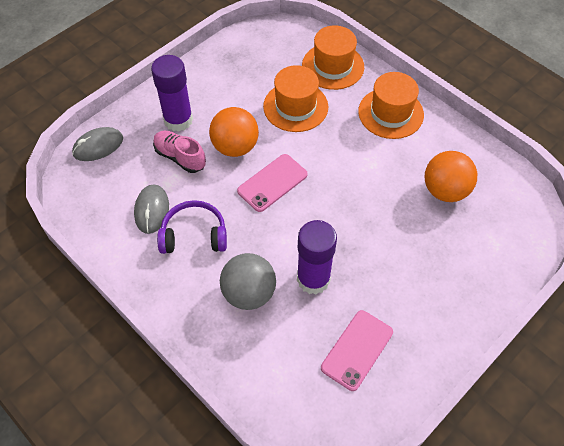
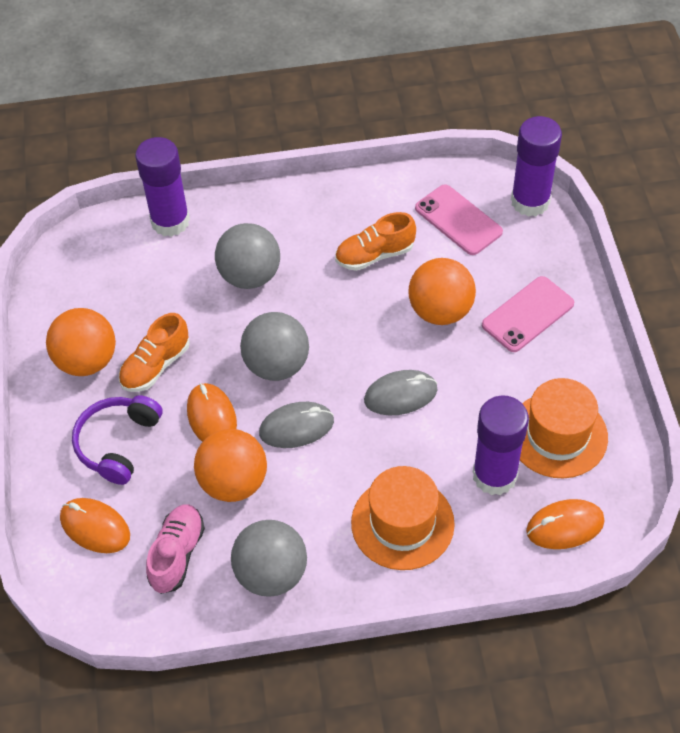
grey ball: [220,253,276,310] = 1 -> [215,223,280,289] [231,520,307,597] [240,312,309,381] = 3
orange ball: [209,107,259,157] [425,151,477,202] = 2 -> [46,308,116,376] [194,429,267,502] [409,258,476,325] = 3
orange hat: [263,65,328,132] [302,26,364,90] [358,72,424,139] = 3 -> [351,466,455,570] [520,378,608,478] = 2
orange mouse: none = 0 -> [60,498,130,553] [187,383,237,442] [526,499,605,549] = 3
orange shoe: none = 0 -> [119,313,190,392] [335,212,416,271] = 2
purple glue stick: [151,55,193,132] [297,220,337,294] = 2 -> [135,137,190,237] [473,395,529,495] [511,116,562,217] = 3

